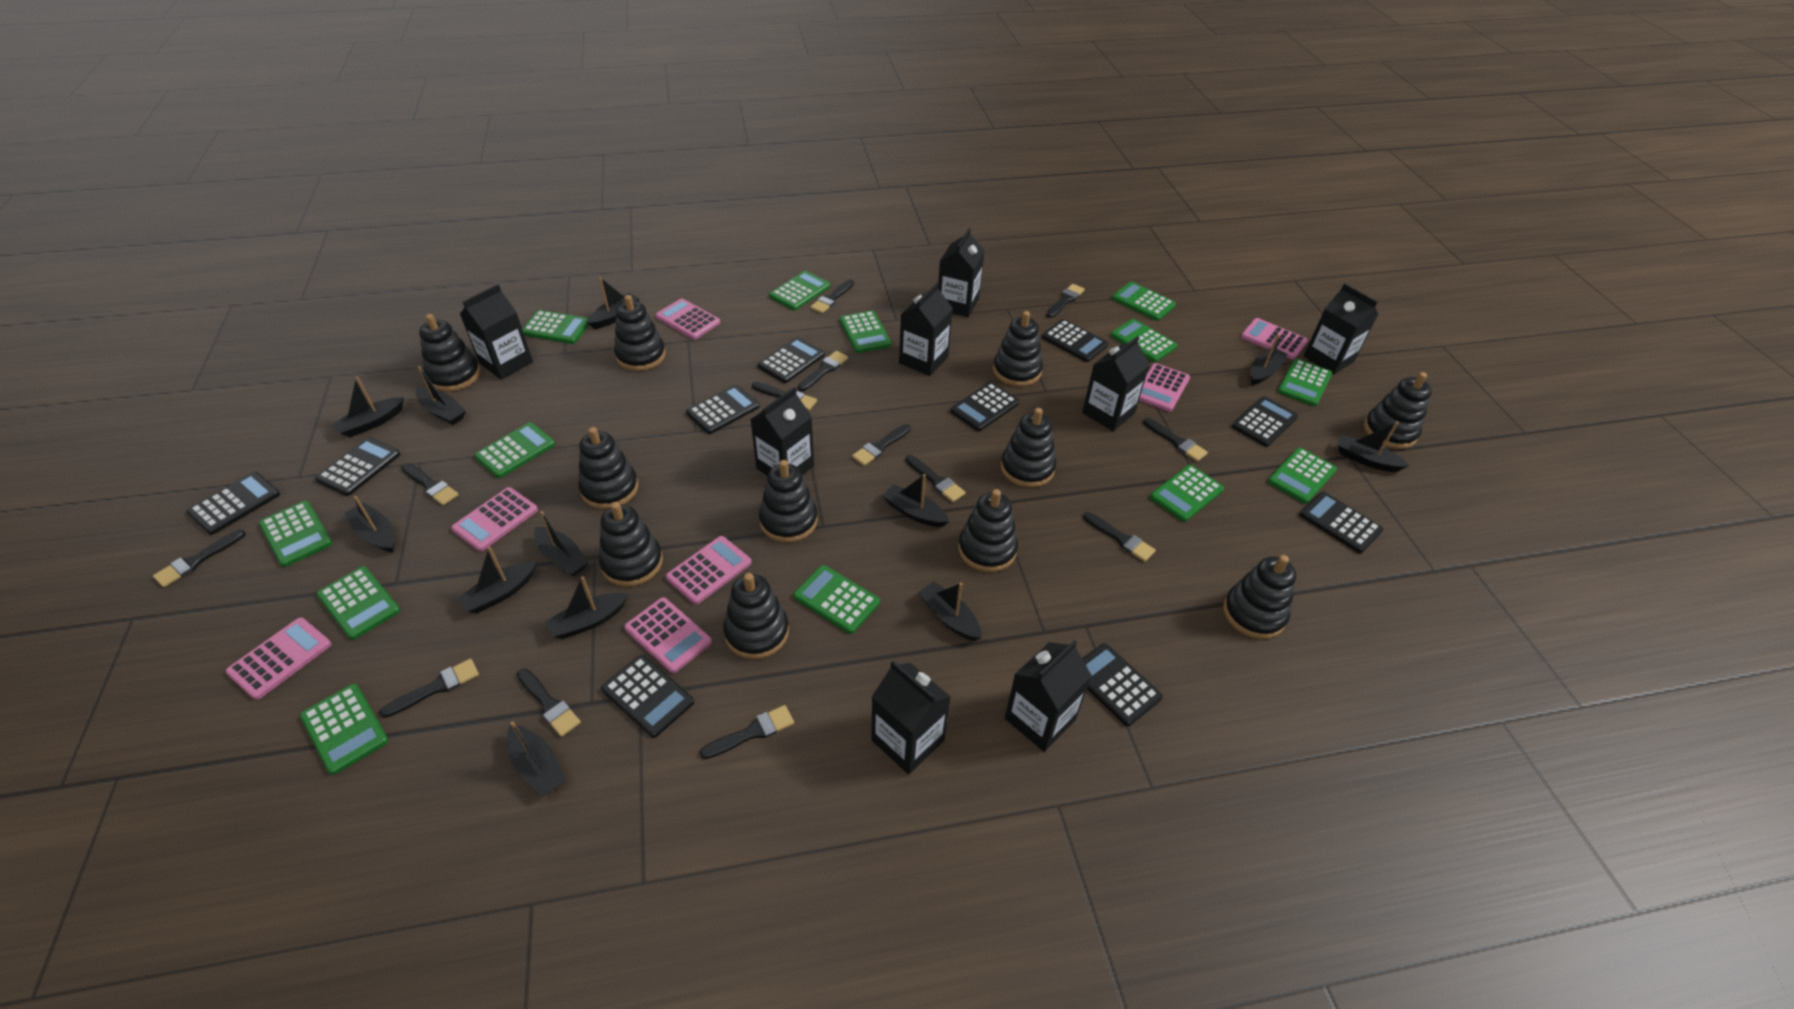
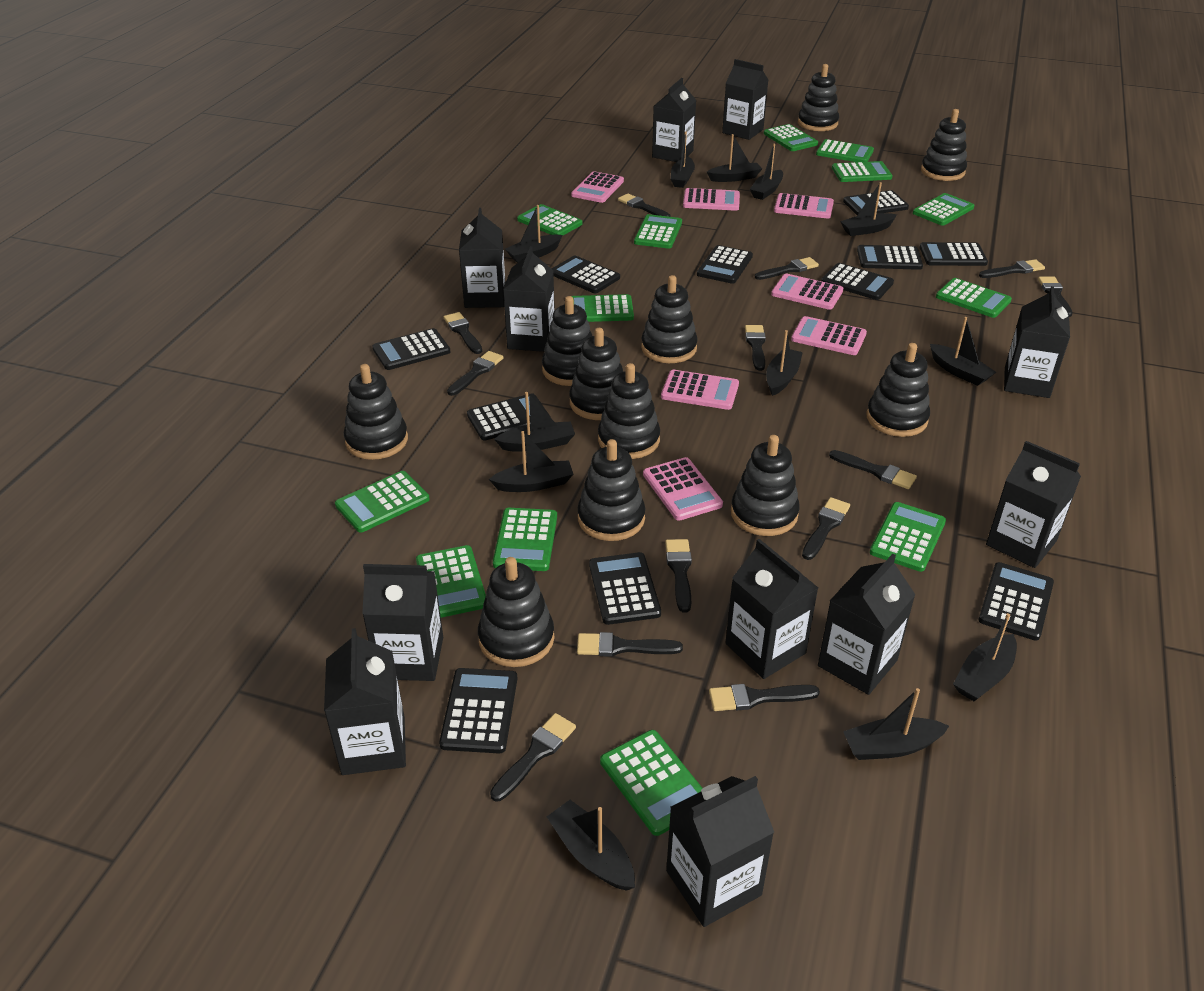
black calculator: [187,472,280,535] [315,437,400,496] [601,655,694,738] [686,384,760,434] [758,337,825,383] [950,382,1019,431] [1042,319,1108,362] [1082,643,1163,726] [1232,396,1298,447] [1300,492,1384,553] = 10 -> [372,328,450,370] [439,668,518,754] [467,393,551,441] [552,256,620,293] [589,552,661,625] [697,245,753,284] [821,263,894,300] [843,190,909,215] [857,245,923,270] [920,242,988,266] [978,562,1054,641] = 11
black carton: [460,284,533,379] [750,387,814,476] [871,661,951,774] [899,283,953,376] [938,228,984,317] [1005,640,1092,752] [1082,336,1150,431] [1304,283,1379,375] = 8 -> [324,628,406,775] [362,564,443,681] [459,208,505,308] [503,246,555,352] [652,78,696,162] [666,776,774,927] [722,59,768,140] [725,539,818,679] [818,554,915,695] [986,441,1081,568] [1004,286,1070,398] = 11

